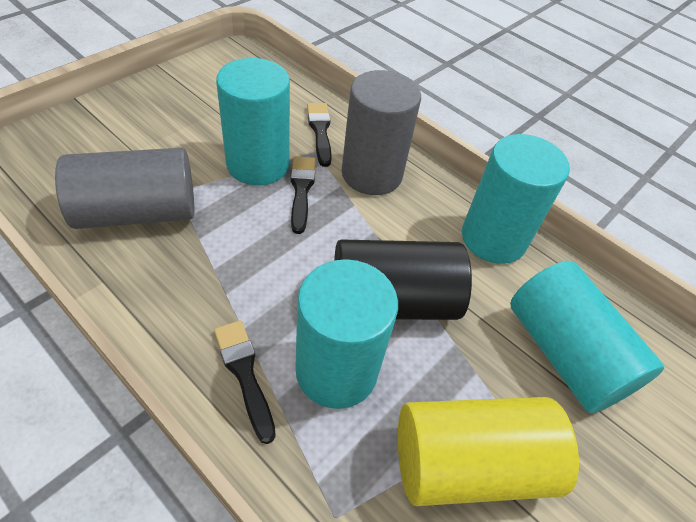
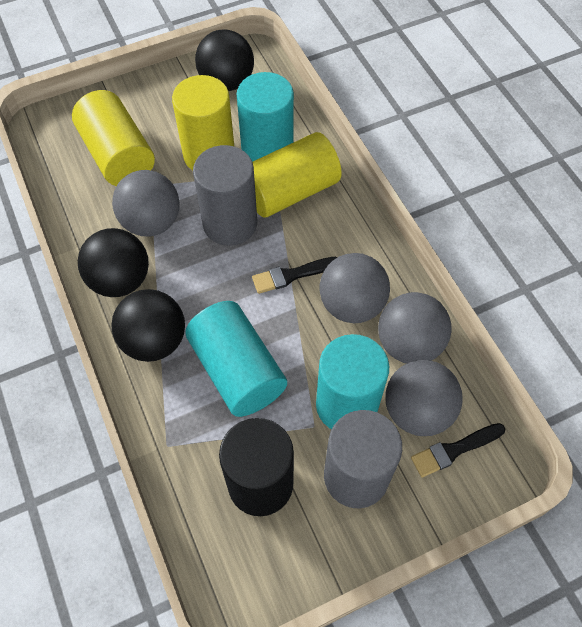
black ball: none = 0 -> [78,228,149,297] [111,289,185,362] [195,29,254,91] = 3
black brush: [214,320,276,444] [290,156,316,234] [307,103,332,167] = 3 -> [252,257,338,294] [411,423,505,477] = 2
grey ball: none = 0 -> [112,170,180,236] [320,253,390,323] [378,292,452,364] [385,360,462,436] = 4
turquoise cylinder: [216,58,290,185] [295,259,398,409] [462,134,570,264] [510,261,664,413] = 4 -> [185,301,287,417] [237,72,294,162] [316,334,389,429] = 3
yellow cylinder: [398,397,579,506] = 1 -> [72,90,155,186] [172,75,234,171] [252,132,342,218] = 3

